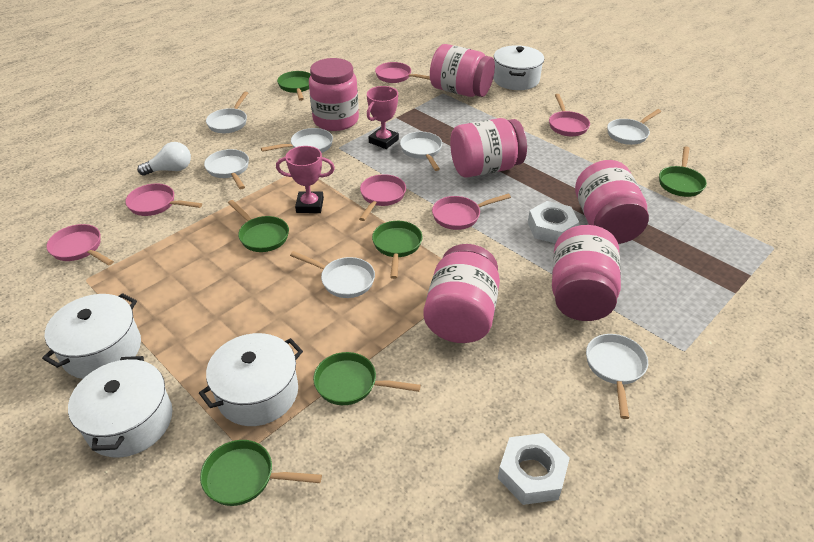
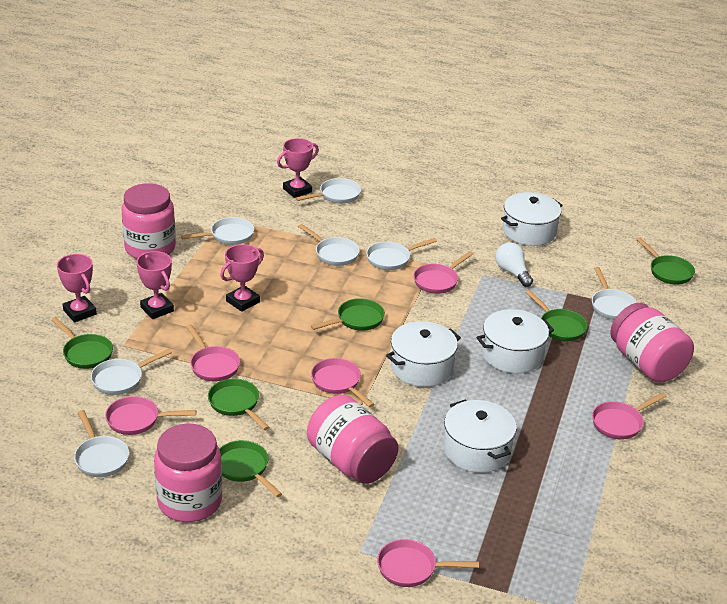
pink jar: [309,58,359,131] [423,244,500,343] [430,44,495,97] [450,118,527,178] [552,225,621,321] [575,160,649,244] = 6 -> [121,183,176,259] [154,424,222,522] [307,395,398,484] [610,303,694,383] = 4
pink trophy: [276,146,335,213] [367,86,399,149] = 2 -> [57,254,97,323] [137,251,174,319] [220,244,264,312] [277,138,319,198] = 4
white nut: [498,433,570,505] [528,201,579,243] = 2 -> none = 0

